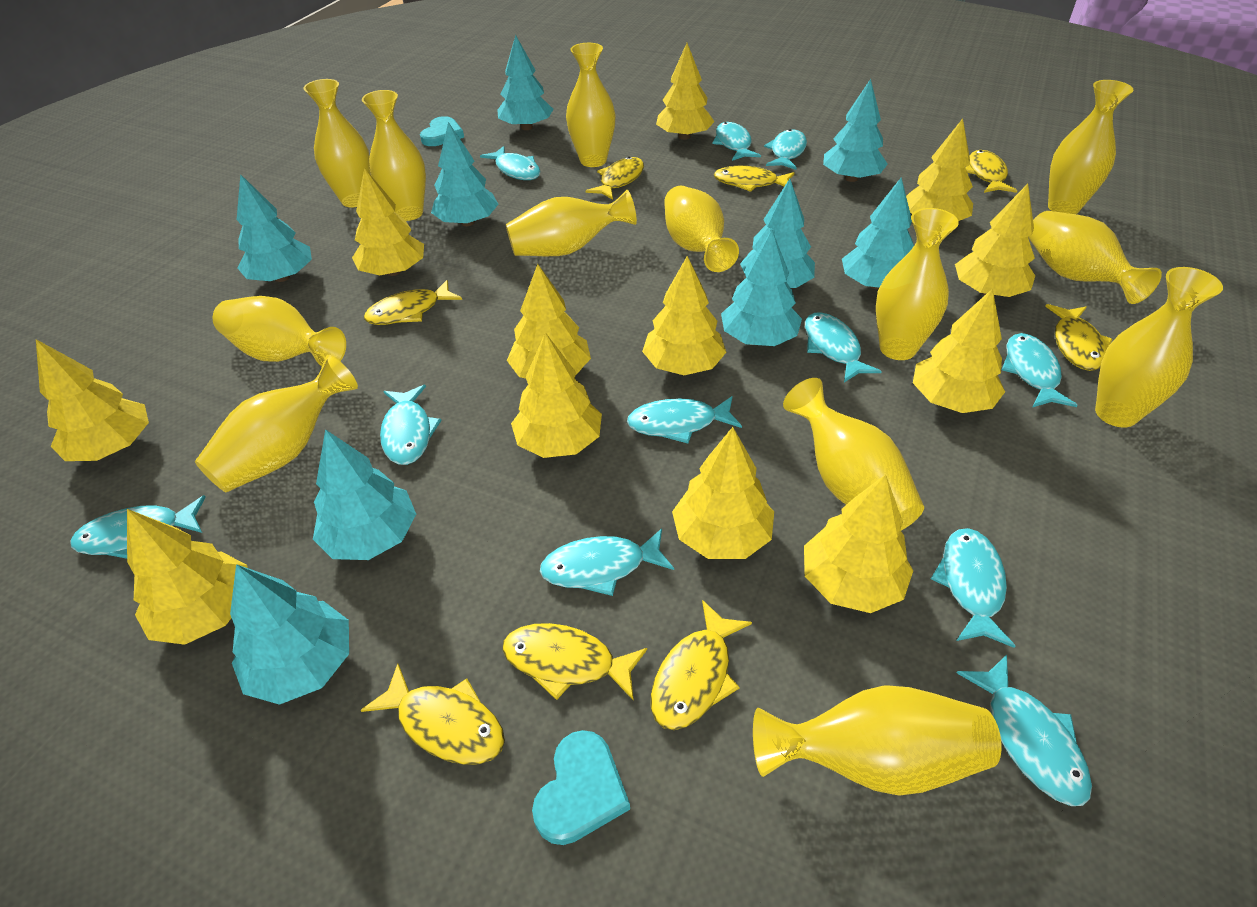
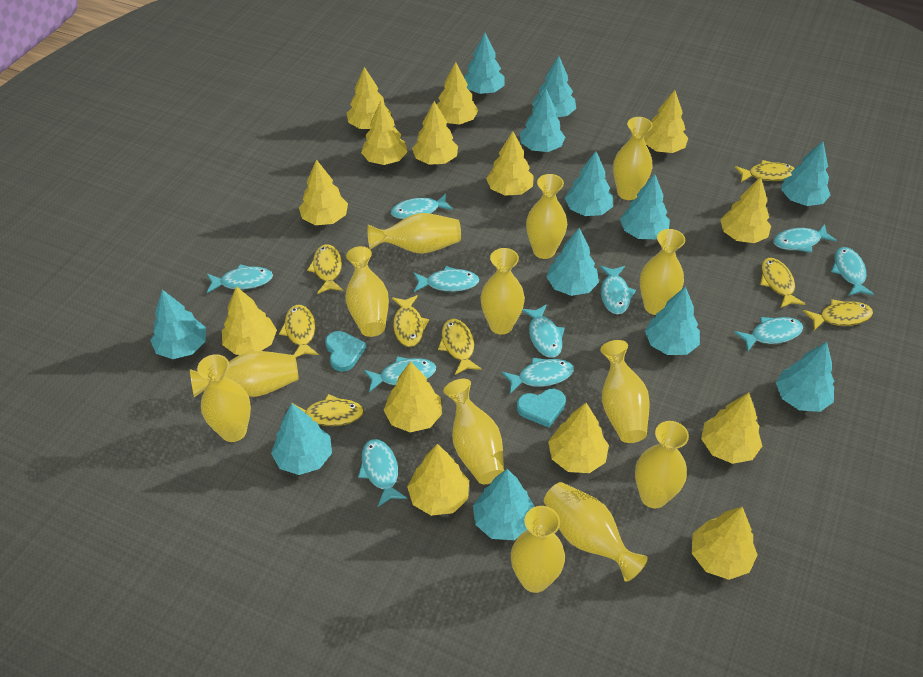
turquoise tree: [230,564,349,705] [237,174,312,282] [313,429,416,560] [431,122,499,226] [497,35,554,130] [721,230,802,346] [740,179,815,288] [823,79,888,182] [842,177,914,289] = 9 -> [150,290,206,359] [271,403,332,475] [464,33,505,94] [473,469,535,540] [520,89,565,152] [532,56,576,117] [546,228,599,296] [565,151,613,216] [620,174,670,239] [645,286,700,355] [776,342,834,412] [781,141,831,206] = 12
yellow tree: [36,339,149,461] [127,509,248,645] [352,168,424,276] [507,264,591,379] [511,332,602,458] [642,256,726,375] [656,43,715,140] [672,427,774,559] [804,475,913,613] [906,119,973,221] [913,288,1005,413] [955,184,1035,297] = 12 -> [222,286,277,355] [299,159,348,225] [347,67,391,129] [361,101,408,165] [384,361,442,432] [407,444,469,516] [412,101,458,165] [437,62,479,125] [486,131,534,196] [548,403,609,473] [644,90,688,153] [692,507,758,580] [701,392,762,464] [720,177,771,243] = 14

